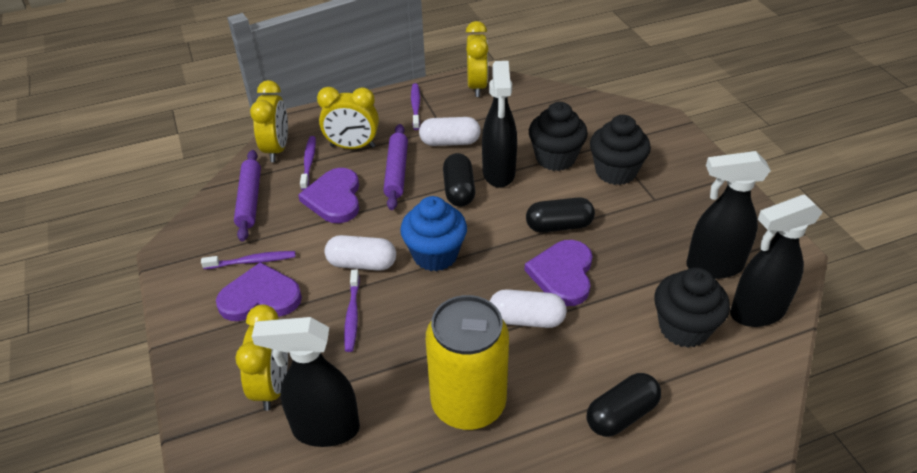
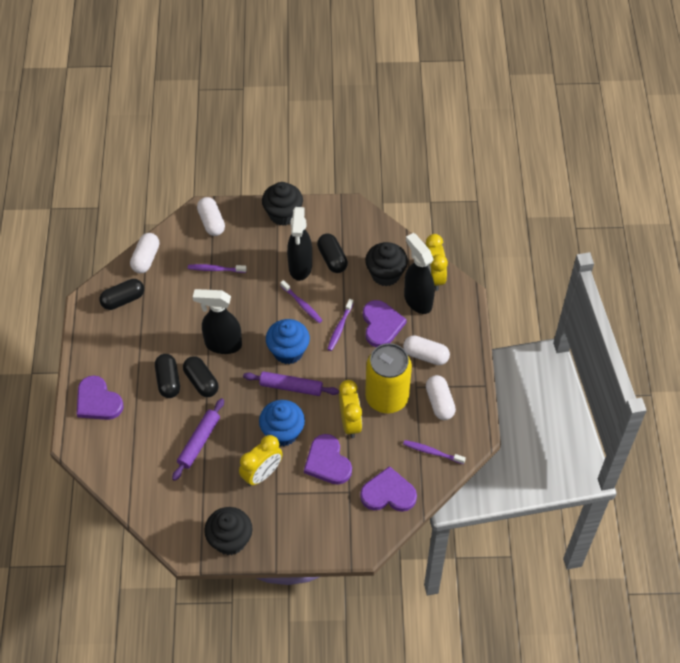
black capsule: [443,153,475,207] [526,197,595,233] [587,373,661,437] = 3 -> [99,279,144,310] [155,354,180,398] [183,356,219,397] [317,234,348,273] = 4
black spray bottle: [252,317,360,447] [482,61,517,188] [686,151,771,279] [730,194,823,327] = 4 -> [193,289,242,354] [287,207,312,281] [404,233,435,314] = 3
blue cupcake: [400,196,467,271] = 1 -> [259,400,305,446] [266,319,310,364] = 2
purple heart: [216,262,302,321] [298,168,359,223] [524,240,592,306] = 3 -> [77,375,124,420] [304,434,352,485] [360,466,417,512] [363,300,407,347] = 4
white capsule: [325,235,396,271] [419,117,481,146] [490,289,567,328] = 3 -> [130,233,159,273] [197,197,225,236] [403,335,450,365] [426,375,456,420] = 4
yellow clock: [235,305,288,411] [250,80,288,162] [317,87,379,149] [466,21,489,97] = 4 -> [239,435,283,486] [339,380,362,438] [426,234,448,291] = 3

